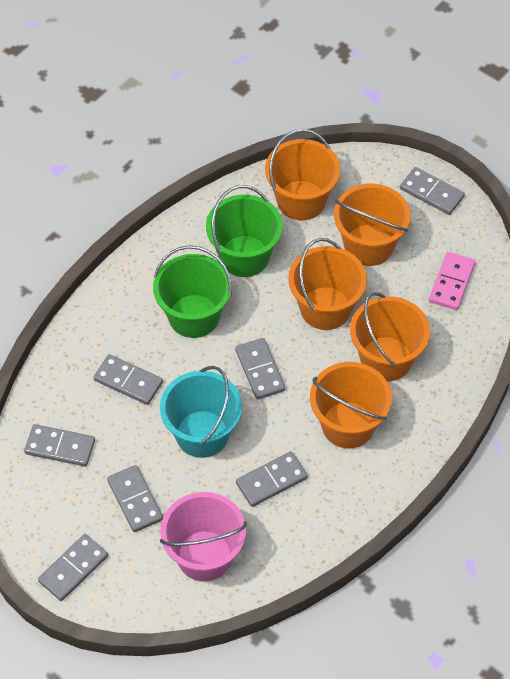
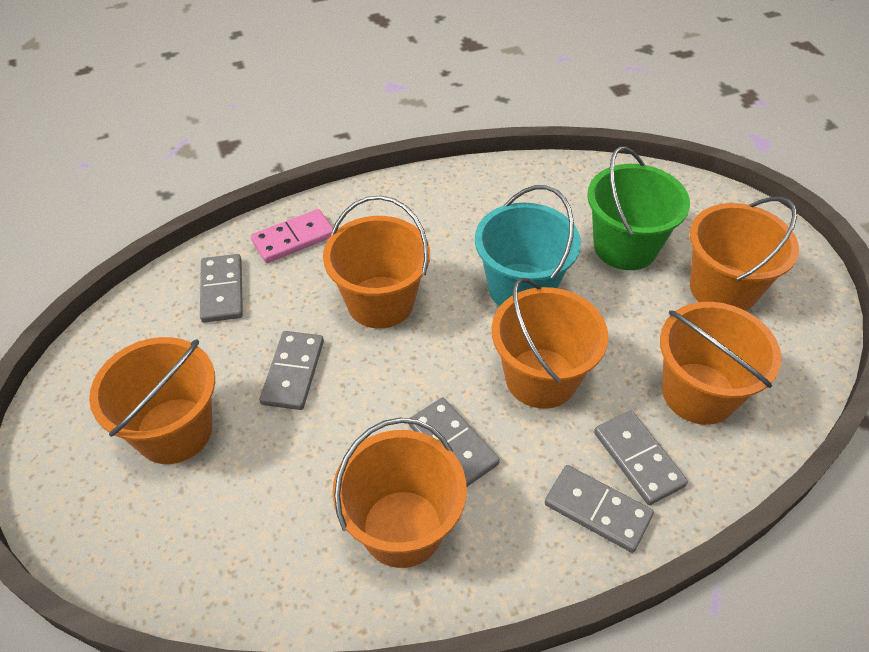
green bucket: [153,245,232,338] [206,185,283,277] = 2 -> [587,146,690,270] = 1
grey domino: [24,424,95,467] [38,534,108,601] [93,354,163,405] [107,465,163,532] [235,338,286,400] [236,451,308,507] [400,167,465,215] = 7 -> [200,254,243,323] [260,331,324,410] [409,398,500,487] [545,465,654,553] [594,411,688,505] = 5
orange bucket: [265,129,340,220] [288,238,367,330] [310,362,392,449] [334,184,410,266] [350,292,430,381] = 5 -> [89,337,215,464] [323,195,430,328] [332,417,467,568] [492,278,608,409] [660,302,782,425] [690,197,799,311] = 6
pink bucket: [160,492,247,582] = 1 -> none = 0

